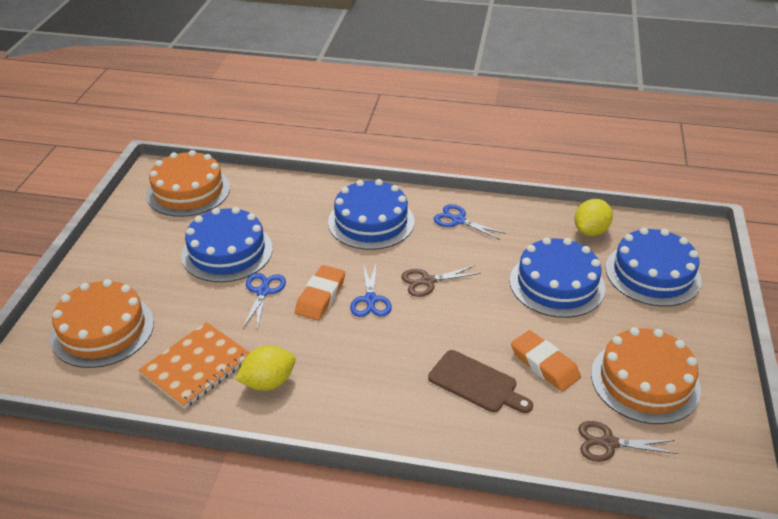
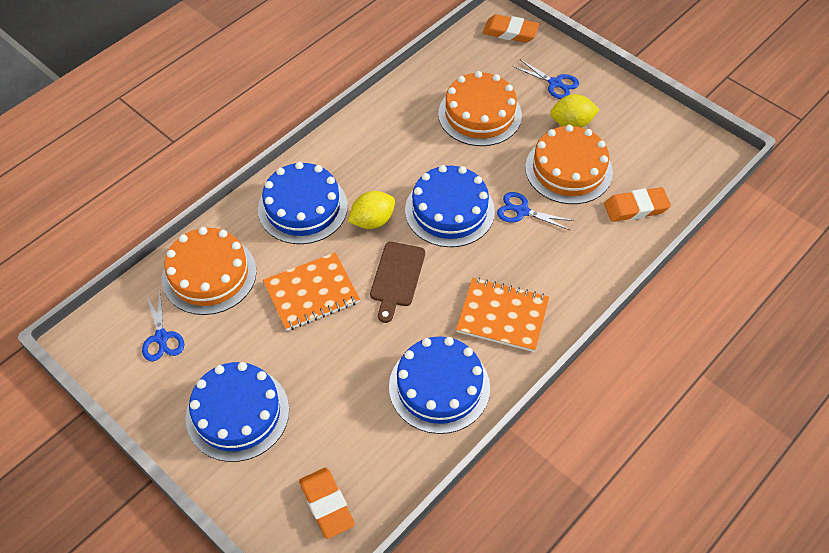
brown scissors: [401,265,481,297] [578,421,678,462] = 2 -> none = 0
orange eraser: [295,265,345,321] [511,330,581,391] = 2 -> [299,468,355,539] [483,14,539,43] [604,187,671,222] = 3
orange notebook: [139,322,250,409] = 1 -> [263,252,360,331] [456,278,550,352] = 2

